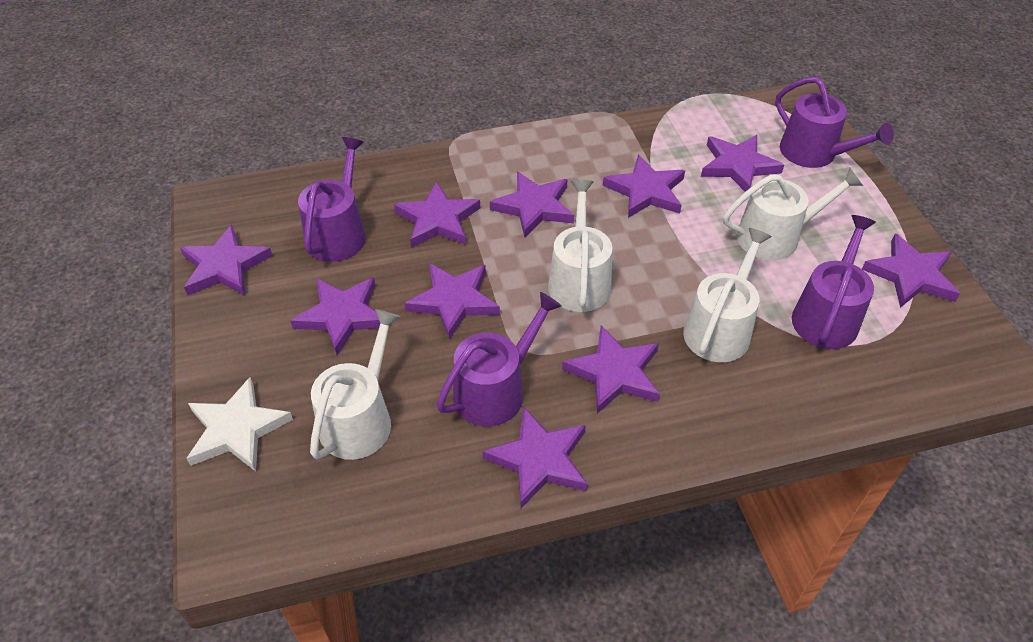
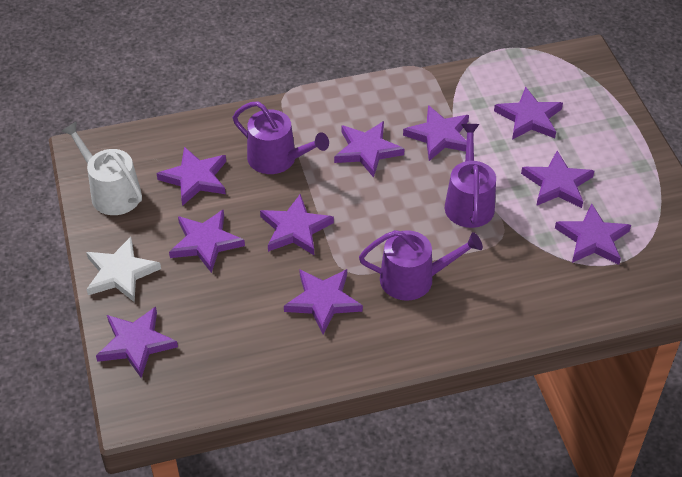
purple watering can: [298,137,366,262] [436,292,562,426] [775,77,894,168] [792,215,876,349] = 4 -> [233,101,329,174] [359,230,483,301] [444,124,496,228] = 3
white watering can: [310,309,400,460] [548,180,612,312] [683,228,772,362] [723,168,863,260] = 4 -> [61,121,142,215] = 1

